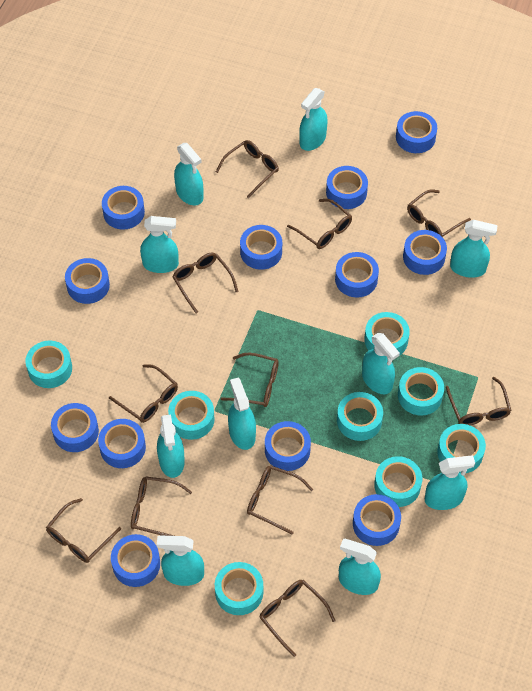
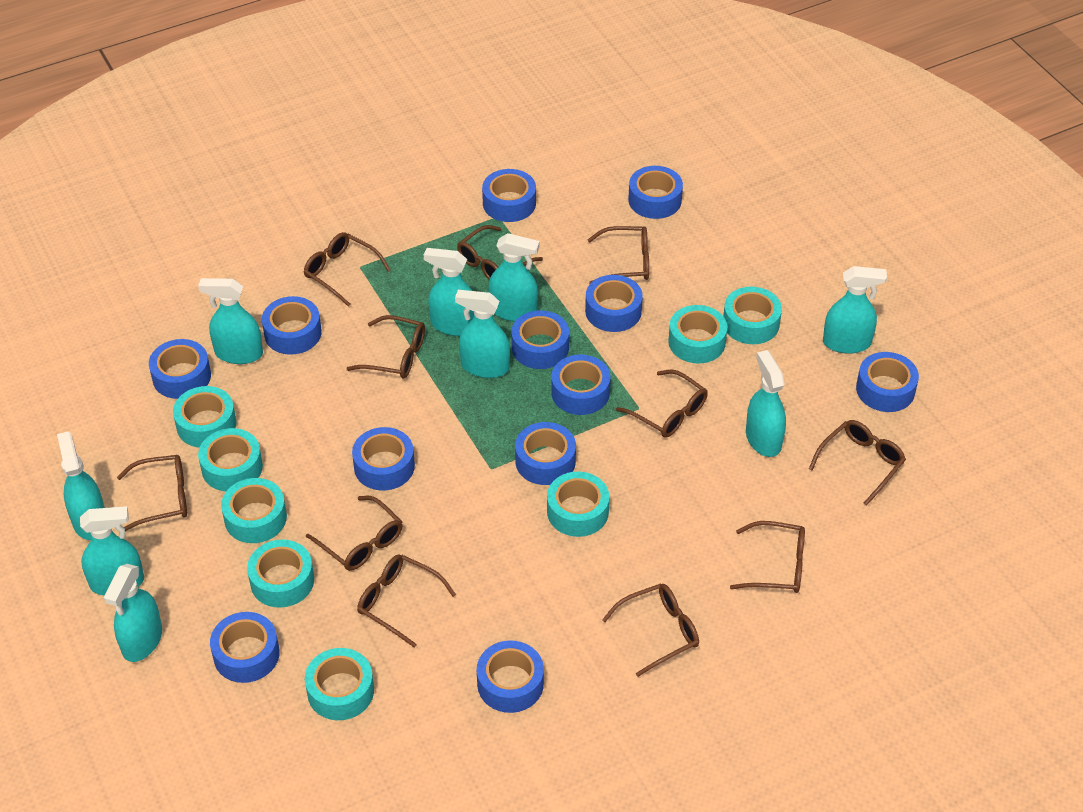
turquoise spray bottle: [140,216,179,273] [157,415,185,478] [157,535,204,586] [174,143,204,206] [228,378,256,450] [299,88,328,151] [339,539,381,595] [362,332,400,394] [425,455,475,510] [450,220,498,278] = 10 -> [57,431,105,540] [80,506,144,595] [104,564,162,662] [198,278,263,364] [424,248,474,336] [455,290,510,378] [488,233,540,321] [746,350,786,457] [823,266,887,354] = 9

